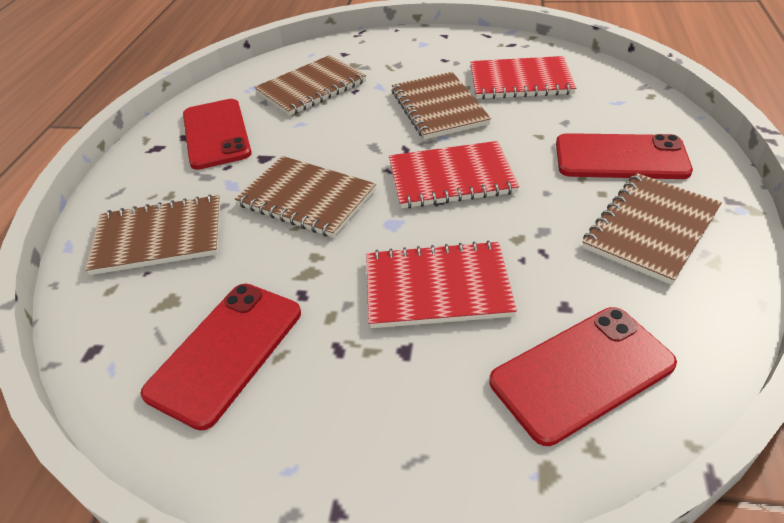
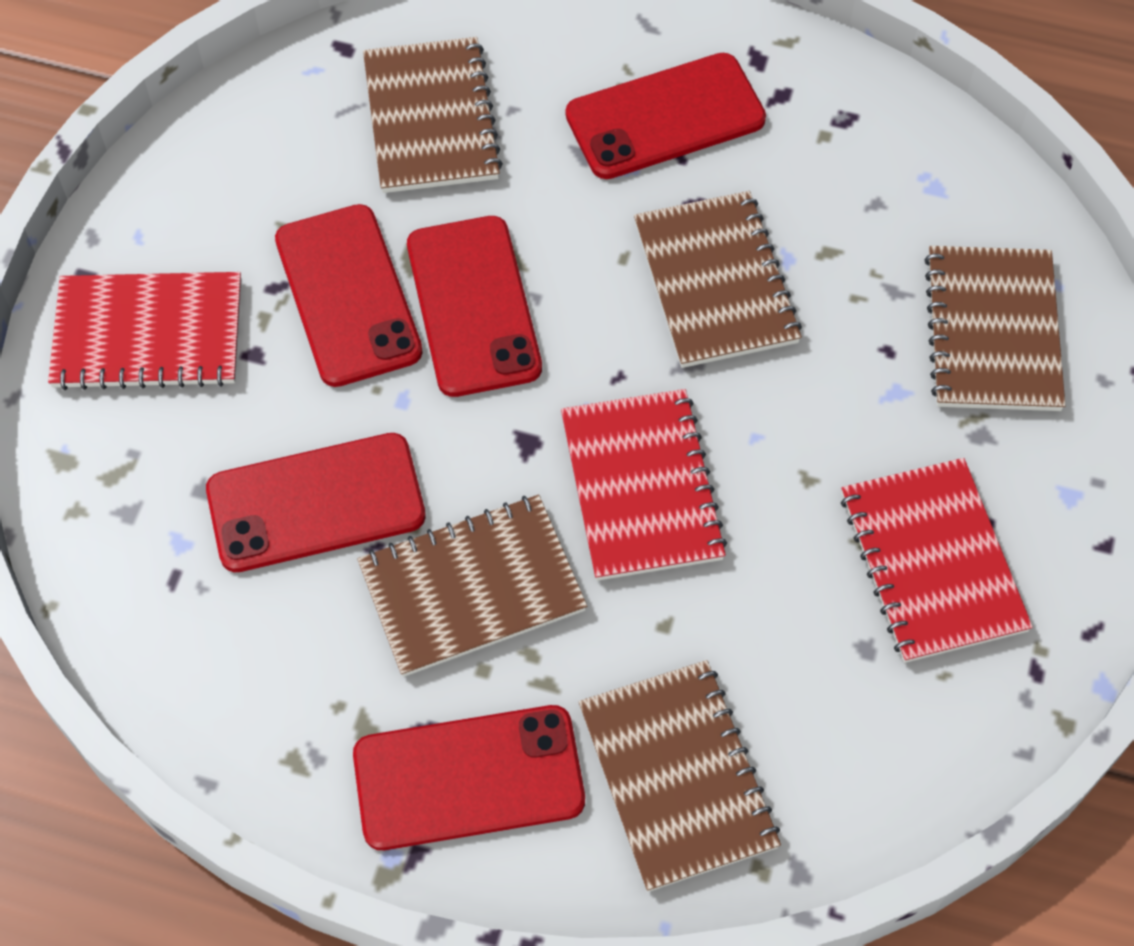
red phone: [141,284,301,431] [183,99,252,170] [489,307,677,446] [556,133,693,179] = 4 -> [206,433,426,572] [275,204,423,387] [353,705,585,850] [407,216,542,397] [566,53,766,179] = 5

